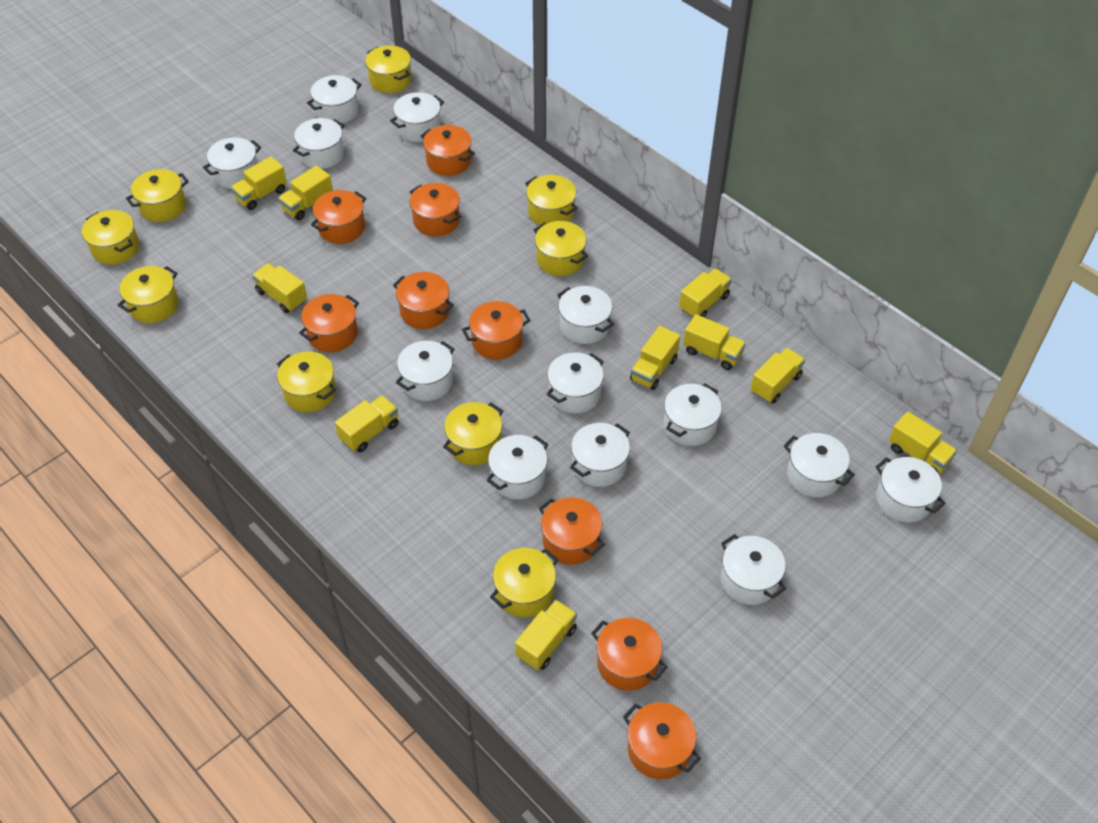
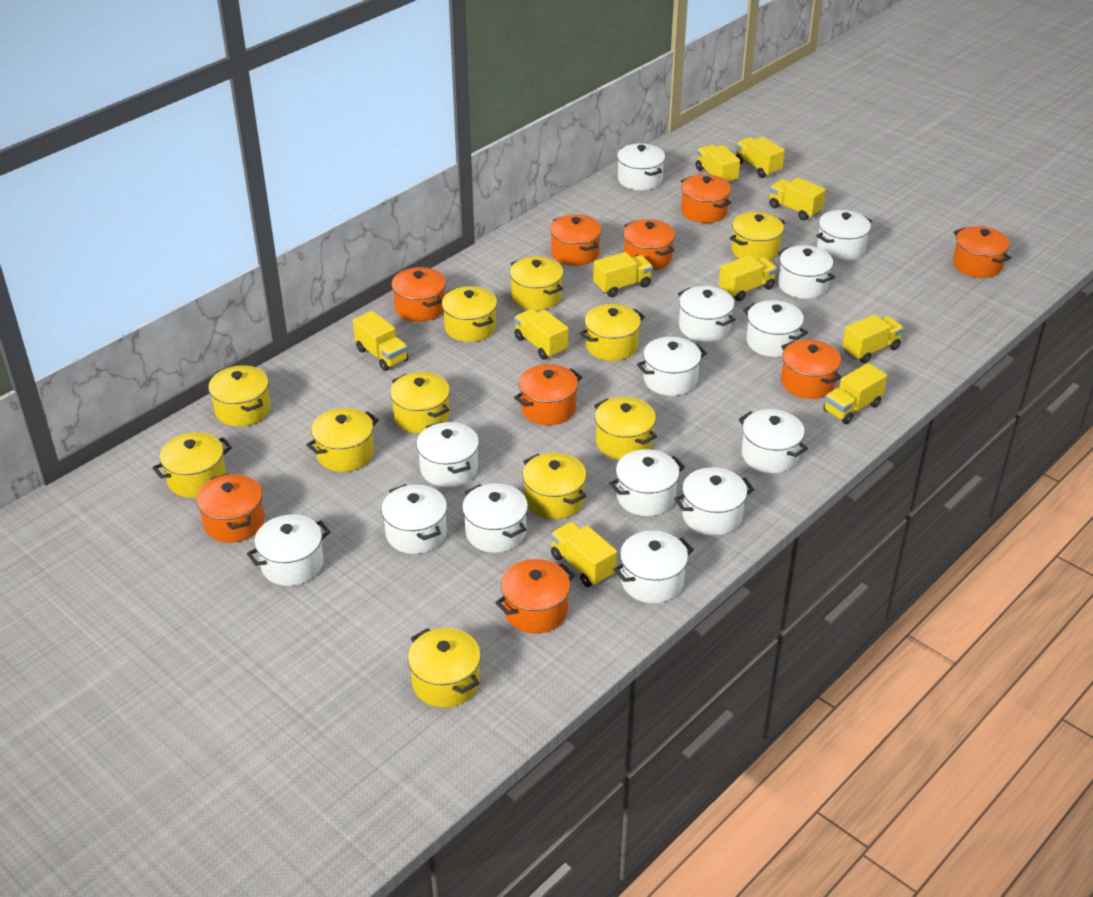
white pot: [203,137,261,189] [293,118,344,169] [307,75,362,123] [390,92,444,142] [396,341,454,401] [487,435,549,499] [546,352,604,413] [557,286,614,344] [570,423,630,487] [664,383,722,446] [721,534,786,605] [784,433,855,497] [875,457,946,523] = 13 -> [247,514,330,586] [381,484,447,554] [416,422,479,487] [462,484,528,553] [609,449,685,516] [613,531,694,603] [617,143,665,190] [637,337,707,396] [674,467,754,536] [678,286,736,342] [739,409,808,473] [743,300,808,357] [777,245,835,299] [816,210,872,261] = 14
yellow pot: [82,210,139,265] [118,266,179,323] [126,169,189,222] [277,351,336,412] [365,45,412,93] [443,402,503,465] [490,548,558,617] [525,175,578,225] [534,221,588,276] = 9 -> [152,432,232,498] [208,365,271,427] [306,408,379,472] [390,372,450,433] [408,628,481,708] [442,286,497,342] [510,256,564,310] [522,453,586,520] [580,304,645,361] [594,397,657,460] [730,212,785,261] = 11

